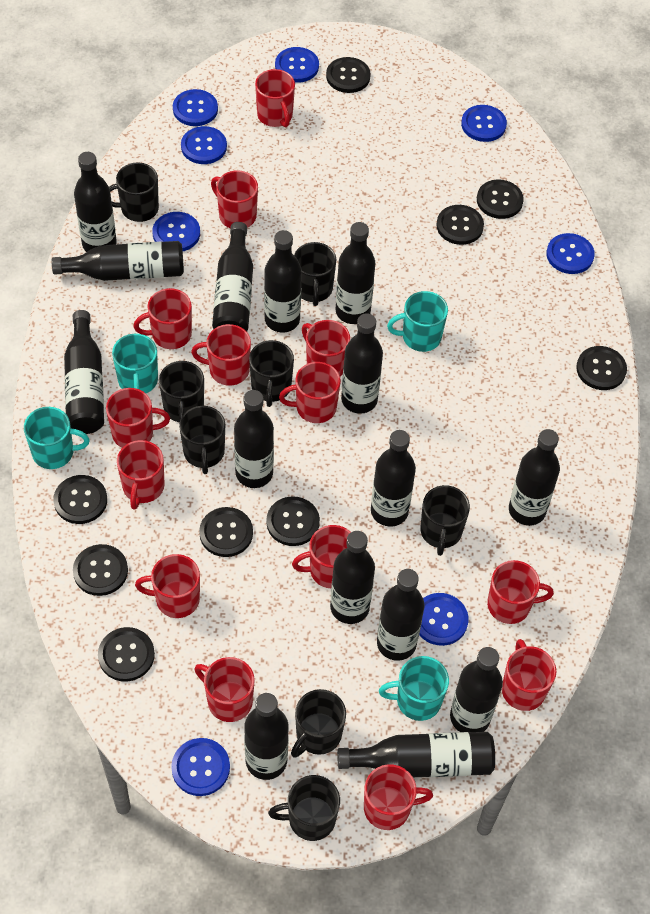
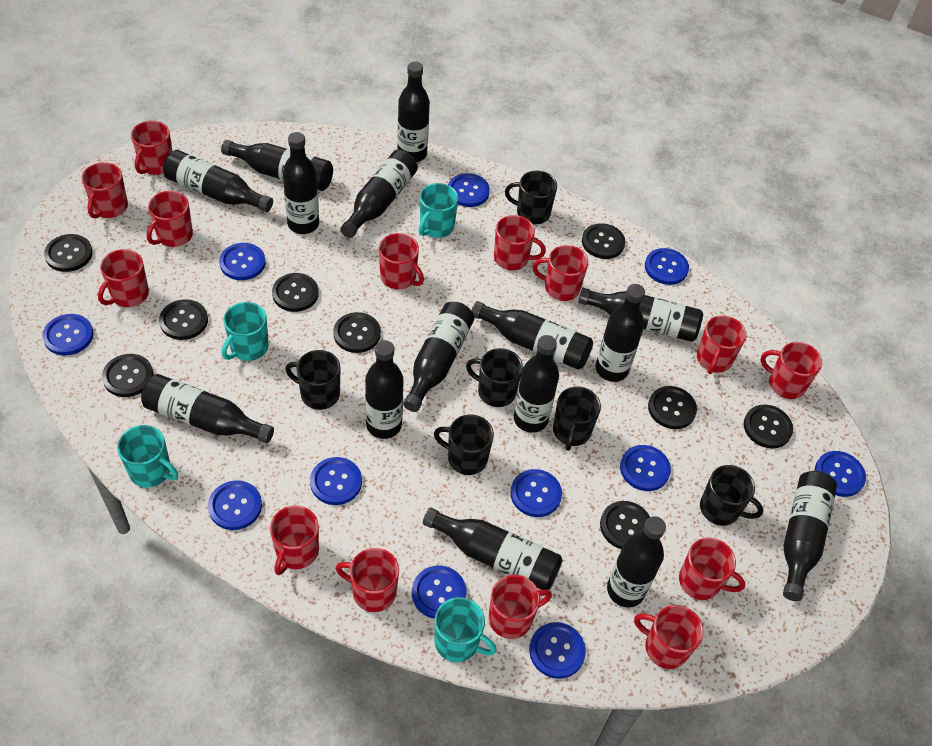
black mug: [109,163,159,222] [159,361,204,424] [179,406,225,474] [249,340,294,407] [268,775,340,841] [291,689,346,758] [294,242,336,306] [420,485,470,556] = 8 -> [285,350,340,410] [434,414,494,475] [466,348,523,407] [505,171,557,224] [553,386,601,451] [700,465,764,526] = 6
blue button: [152,212,200,251] [171,738,230,796] [173,89,218,126] [181,126,227,164] [275,47,319,83] [419,593,469,646] [461,105,507,142] [546,233,595,274] = 8 -> [42,314,94,355] [208,480,262,530] [219,243,265,280] [310,457,362,505] [412,566,467,619] [448,173,490,207] [510,469,562,517] [529,622,586,679] [620,445,671,491] [645,248,689,285] [815,451,866,497] = 11

